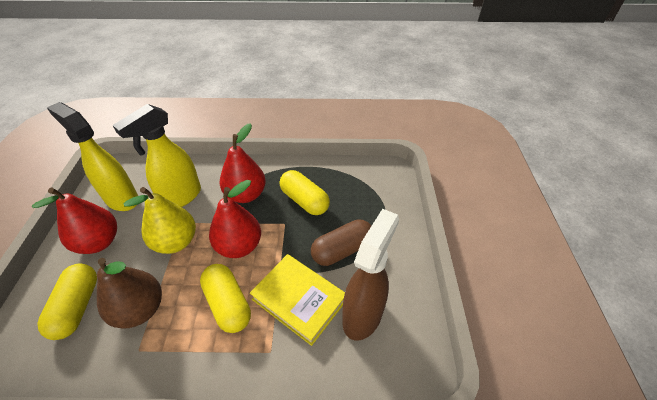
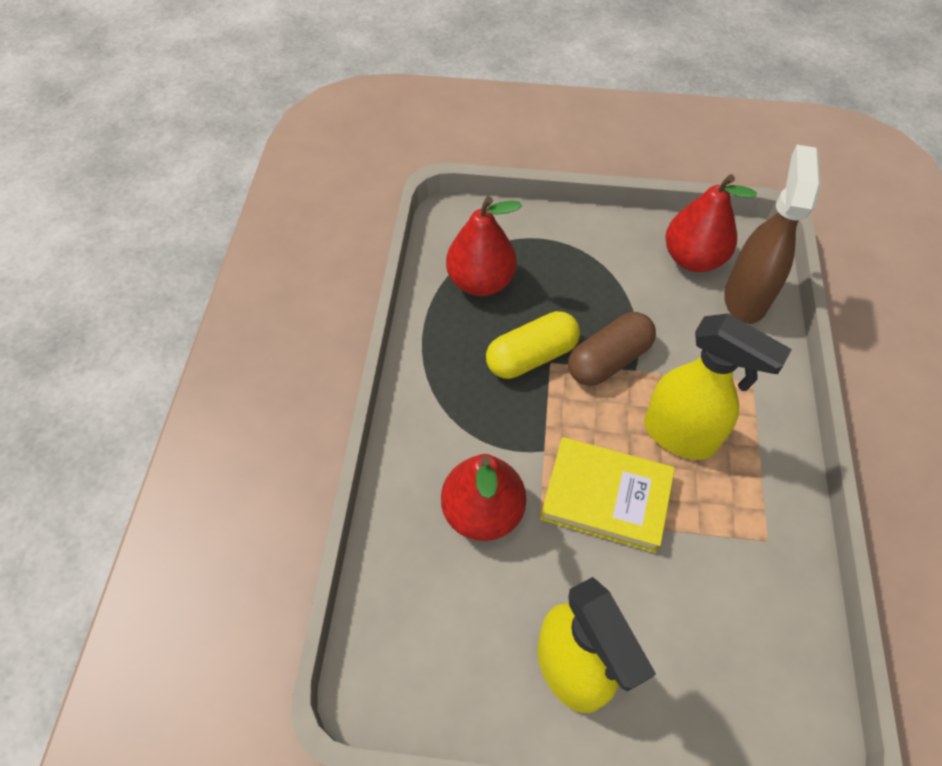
brown pear: [97,258,162,329] = 1 -> none = 0
yellow capsule: [37,264,97,340] [200,264,251,333] [280,170,330,215] = 3 -> [486,311,580,379] = 1
yellow pear: [123,187,196,254] = 1 -> none = 0

